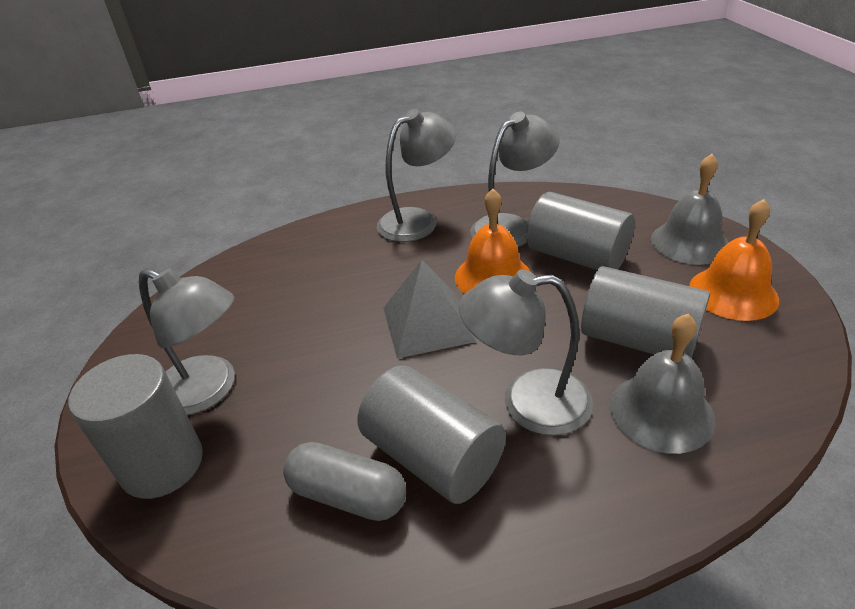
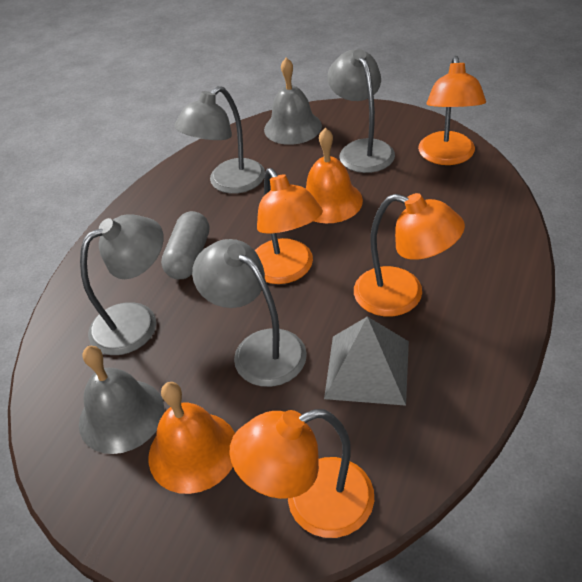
grey cylinder: [68,354,203,499] [357,366,506,504] [526,192,635,270] [581,266,710,358] = 4 -> none = 0
orange lamp: none = 0 -> [229,409,374,538] [255,168,323,284] [354,193,465,317] [418,56,486,165] = 4

